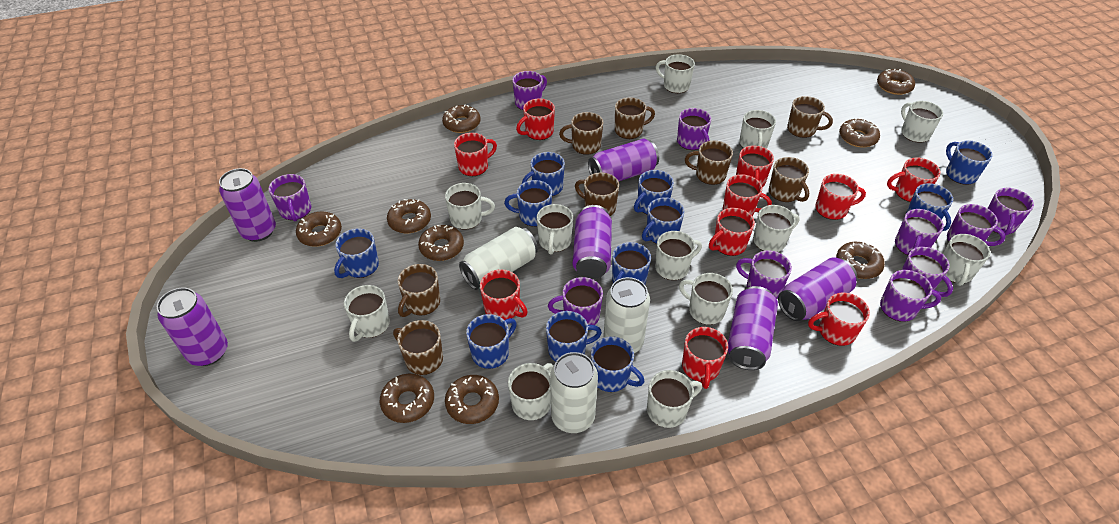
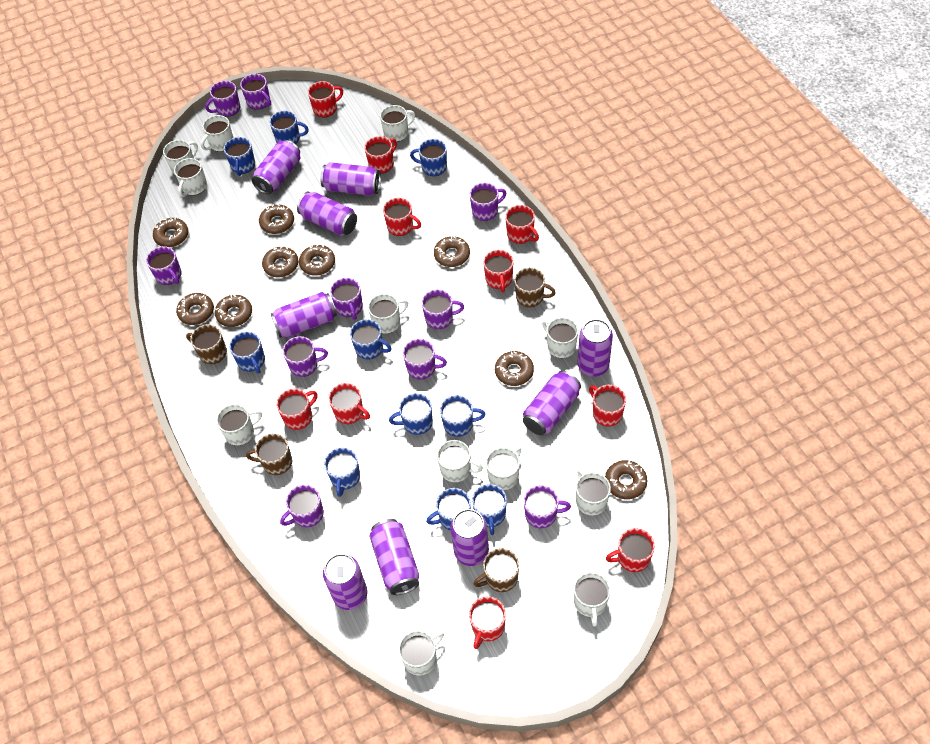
blue mug: [334,229,379,278] [466,314,517,369] [504,180,552,227] [522,152,565,196] [546,311,602,362] [591,336,645,392] [612,242,651,284] [634,170,674,214] [642,197,684,244] [906,183,953,231] [946,140,993,185] = 11 -> [224,137,255,176] [229,331,265,373] [269,110,309,144] [324,447,360,497] [350,319,392,360] [389,393,433,435] [410,139,447,176] [426,488,471,531] [440,395,486,437] [472,484,507,535] = 10
brown mug: [393,320,443,375] [397,264,440,317] [559,112,603,155] [575,173,619,216] [615,98,655,139] [685,141,733,185] [769,157,809,202] [787,96,833,138] = 8 -> [186,324,227,364] [246,433,292,475] [474,548,519,592] [514,267,556,307] = 4
purple can: [157,288,228,366] [219,168,276,242] [573,205,612,279] [588,139,659,181] [728,286,778,370] [778,257,857,321] = 6 -> [252,140,300,194] [271,292,337,338] [297,192,357,236] [320,162,381,196] [323,554,368,610] [369,519,419,595] [450,509,489,566] [523,370,581,435] [577,319,613,377] = 9
white can: [459,227,538,290] [550,352,598,433] [603,277,650,353] = 3 -> none = 0

